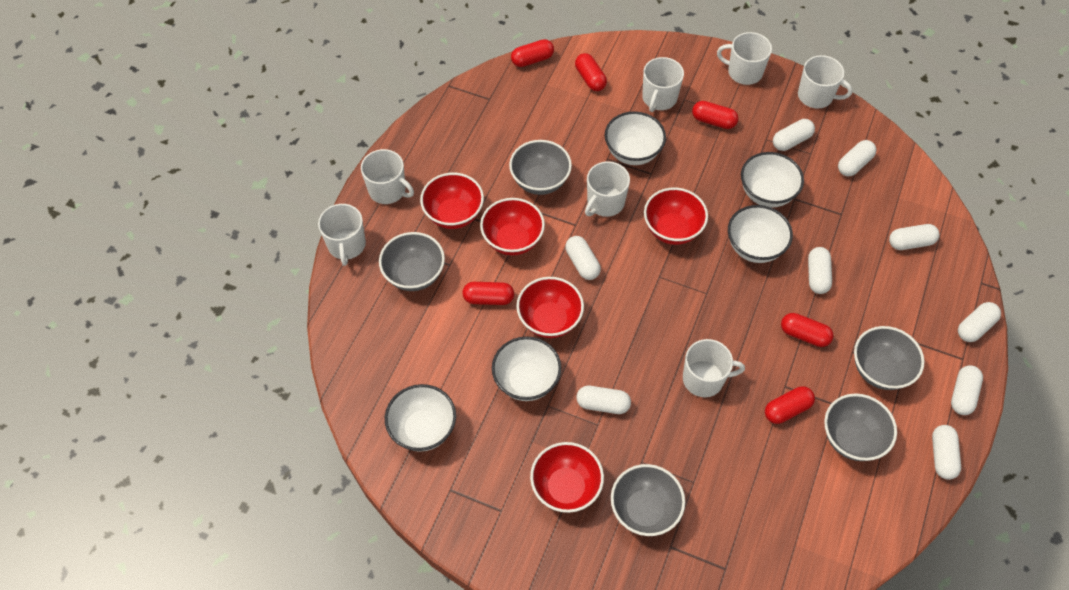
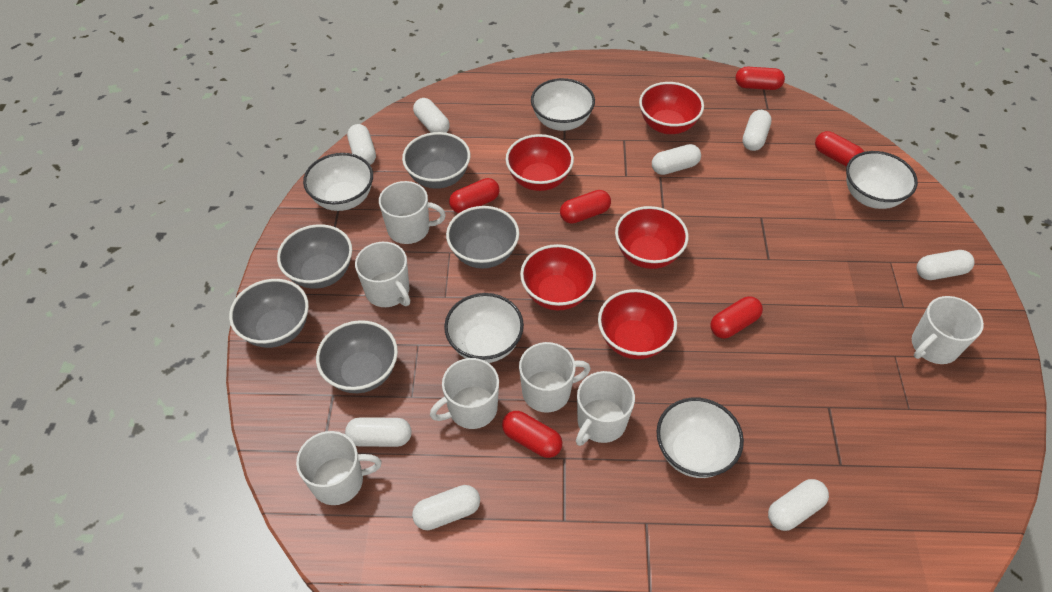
white capsule: [565,236,601,280] [577,386,631,414] [773,119,815,151] [808,247,832,294] [838,140,876,176] [889,224,939,250] [932,425,961,480] [951,365,983,415] [958,302,1001,342] = 9 -> [345,417,412,447] [347,124,376,165] [412,485,480,530] [413,98,450,133] [652,144,701,175] [742,110,772,151] [768,479,829,531] [916,250,975,280] = 8

